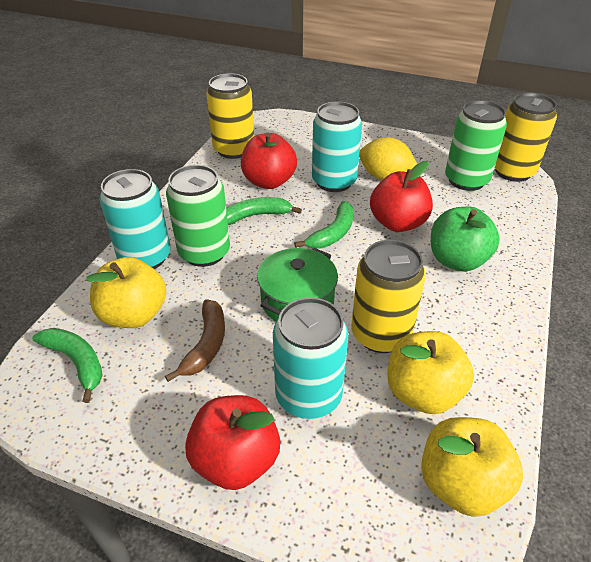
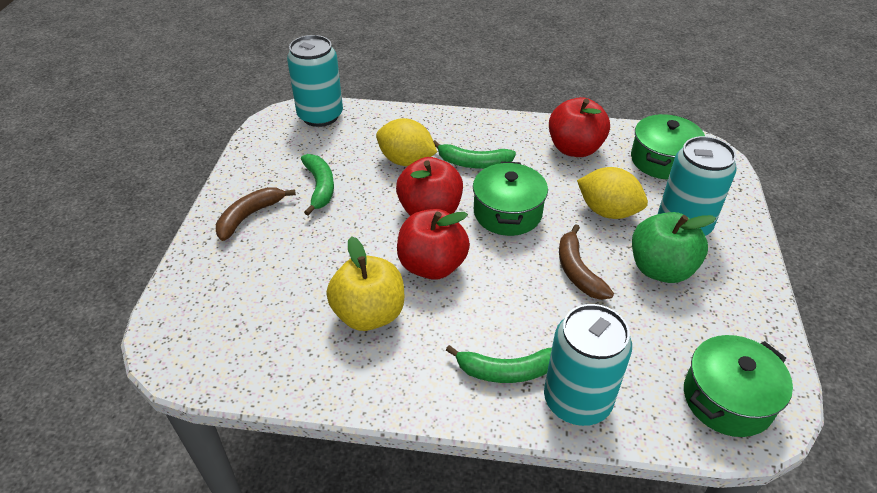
brown banana: [165,299,225,382] = 1 -> [216,187,296,241] [559,224,614,300] = 2
green can: [166,165,230,267] [445,100,507,191] = 2 -> none = 0
green pot: [257,248,338,322] = 1 -> [473,161,548,236] [631,114,705,180] [684,335,793,437] = 3
yellow apple: [86,257,166,328] [388,331,474,414] [421,417,523,517] = 3 -> [326,236,404,331] = 1
yellow can: [206,73,254,159] [351,240,426,353] [495,93,557,182] = 3 -> none = 0
yellow lemon: [359,137,417,180] = 1 -> [376,118,437,166] [577,167,648,219] = 2

